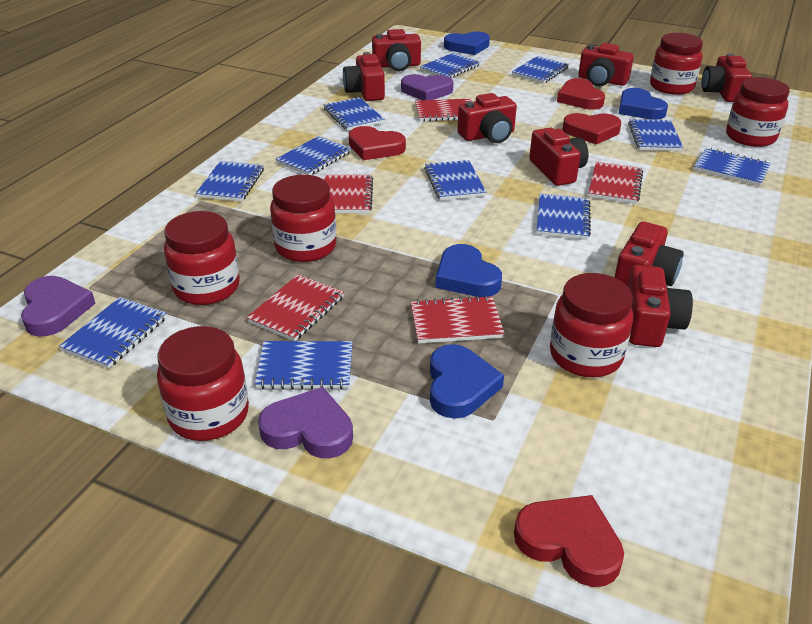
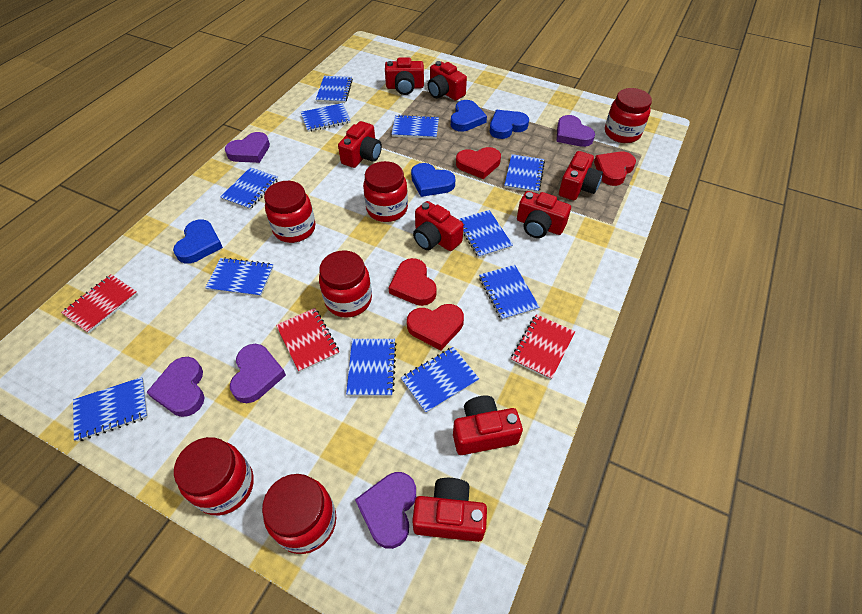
purple heart: [21,276,96,337] [258,387,353,458] [401,74,453,100] = 3 -> [146,357,205,417] [225,132,270,163] [230,344,286,403] [355,472,416,549] [557,115,595,147] = 5
red notebook: [246,275,344,341] [324,174,373,213] [411,295,505,343] [415,99,472,122] [588,162,643,204] = 5 -> [61,274,138,333] [276,308,339,373] [511,314,575,380] = 3

